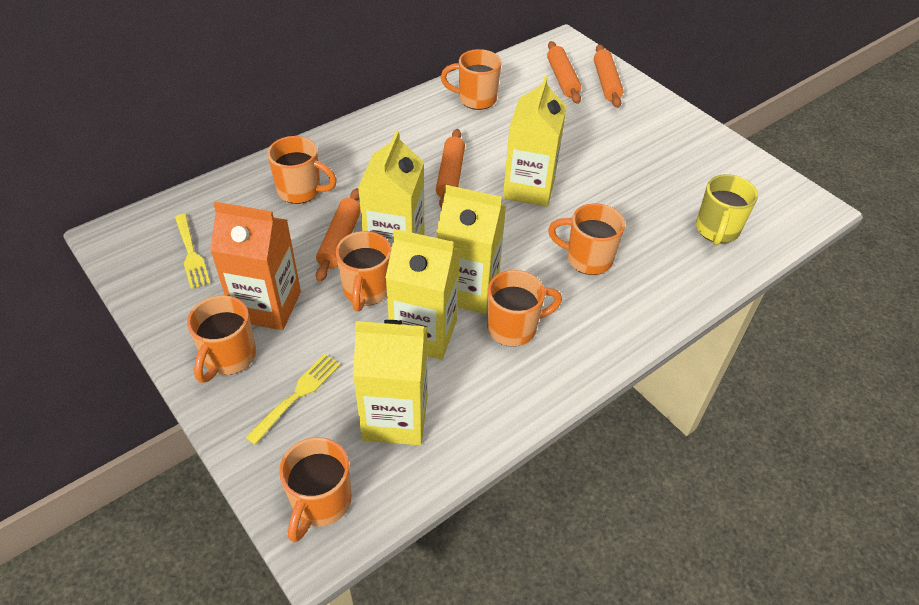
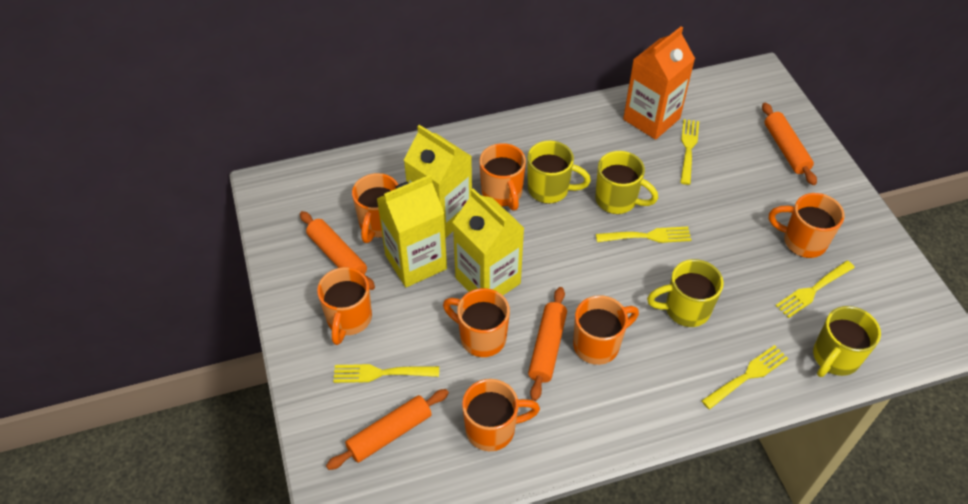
yellow carton: [353,320,428,445] [358,131,424,249] [385,229,460,360] [436,185,506,314] [503,76,567,207] = 5 -> [377,175,447,287] [404,125,472,238] [453,188,524,295] = 3
yellow fork: [175,214,211,289] [245,354,341,445] = 2 -> [333,364,439,383] [596,227,691,243] [680,119,699,185] [701,345,788,409] [775,261,855,318] = 5
yellow mug: [696,174,758,245] = 1 -> [527,140,591,204] [595,151,658,214] [647,259,724,327] [813,306,881,377] = 4

